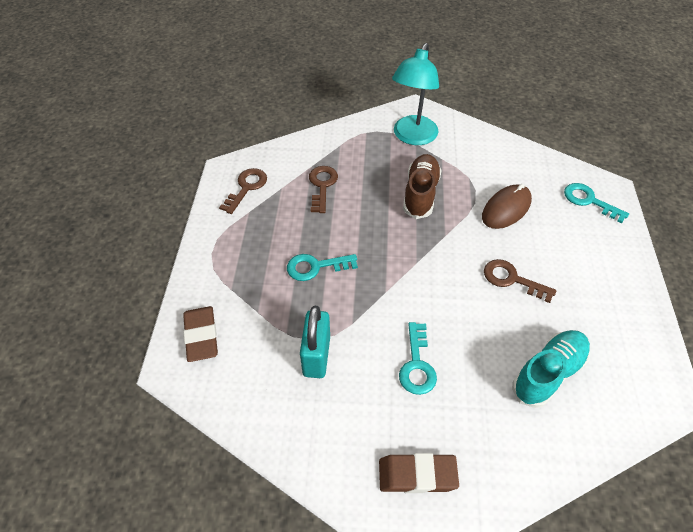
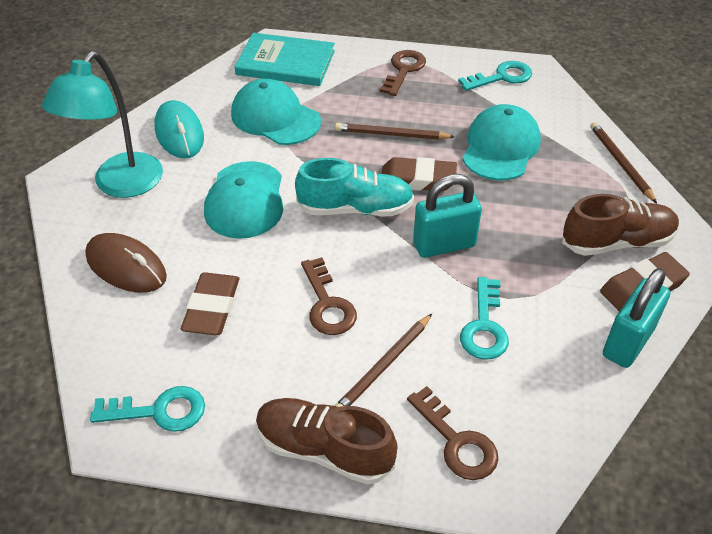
brown eraser: [183,306,218,362] [379,453,459,493] = 2 -> [181,272,239,335] [382,157,457,191] [600,252,690,311] = 3
brown pencil: none = 0 -> [335,123,455,140] [335,314,432,407] [590,122,657,203] = 3
brown shoe: [403,154,442,219] = 1 -> [256,398,397,484] [562,194,679,256] = 2
turquoise book: none = 0 -> [235,33,335,86] = 1
turquoise cap: none = 0 -> [204,161,283,239] [231,79,321,145] [462,104,541,180] = 3
turquoise mouse: none = 0 -> [155,100,204,159] = 1
turquoise padlock: [300,306,330,378] = 1 -> [413,174,482,258] [603,268,670,368] = 2

